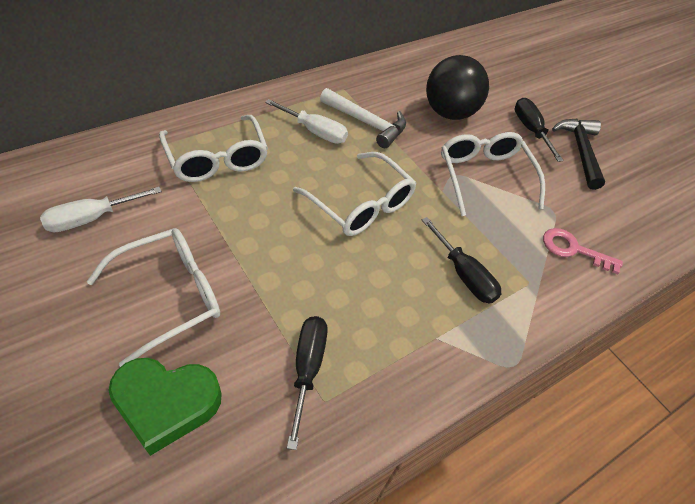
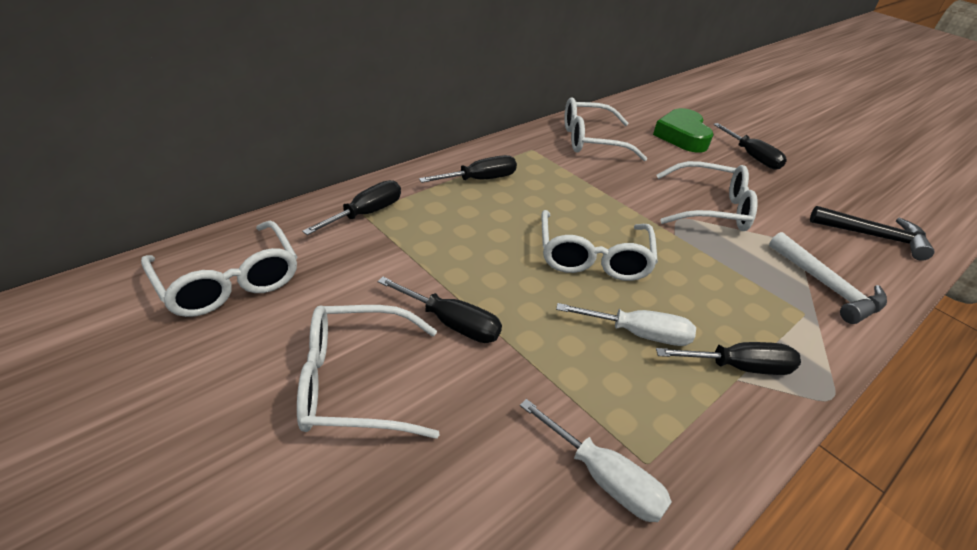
black ball: [426,55,489,120] = 1 -> none = 0
black screwdriver: [287,316,328,450] [422,217,501,304] [515,98,564,162] = 3 -> [302,180,401,235] [378,277,502,343] [419,155,517,183] [656,342,801,375] [713,123,787,170] = 5
pink key: [543,228,623,274] = 1 -> none = 0
white glasses: [86,228,220,367] [159,115,268,182] [293,152,416,236] [441,132,545,216] = 4 -> [141,220,297,317] [297,305,440,439] [542,210,658,281] [564,98,647,161] [656,161,758,231] = 5

